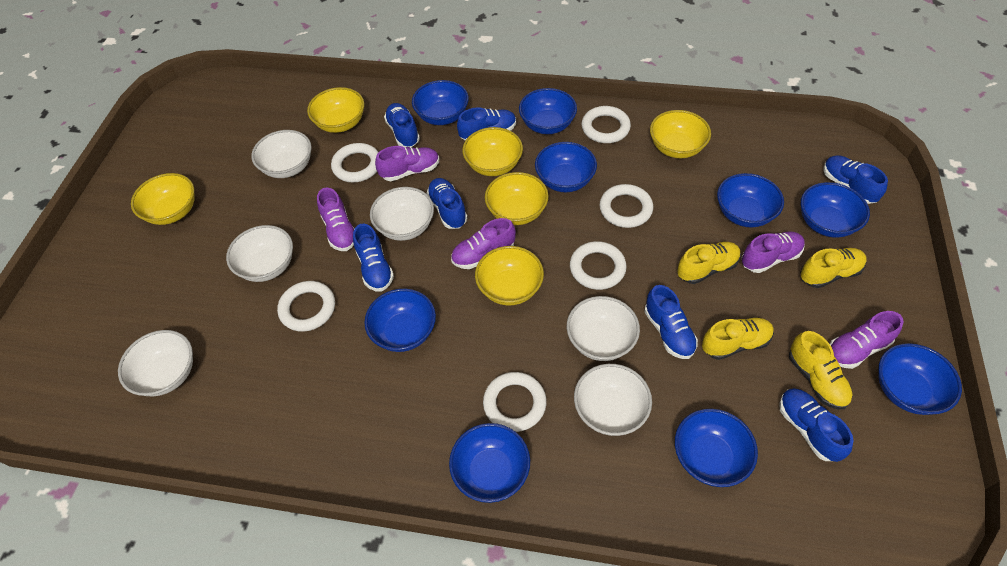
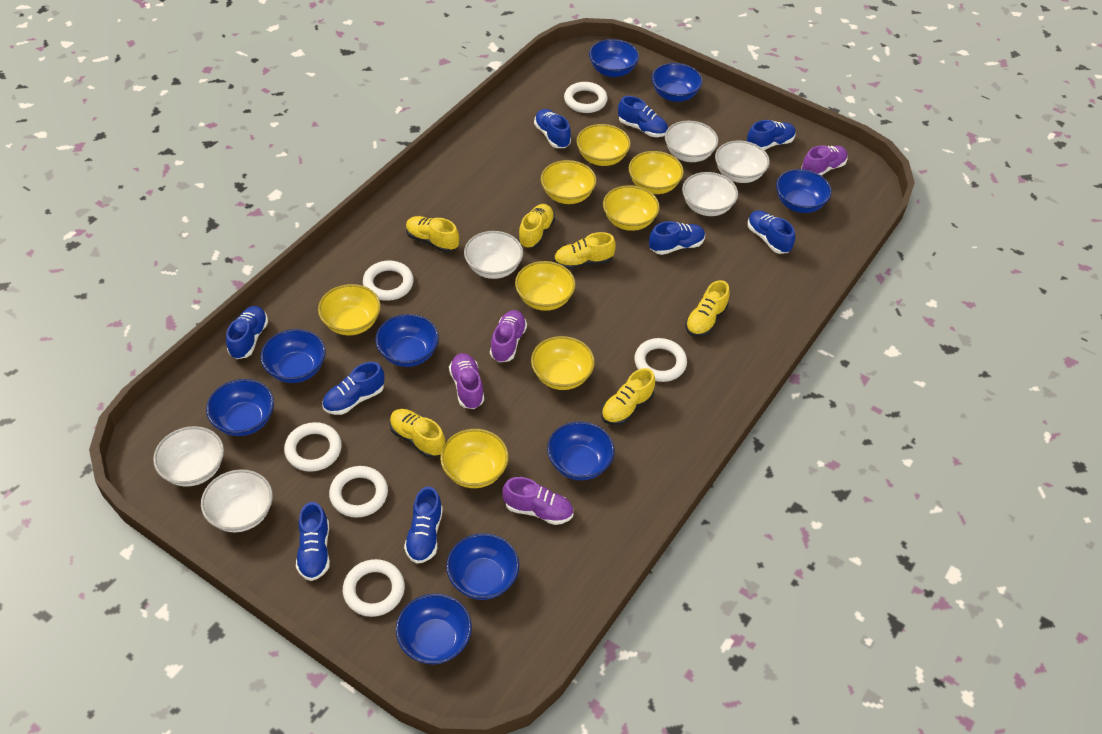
blue shoe: [353,223,394,291] [384,103,420,147] [426,178,467,229] [457,107,516,140] [644,285,698,359] [779,388,853,462] [823,155,888,204] = 7 -> [226,306,268,359] [296,502,330,581] [322,362,384,415] [404,486,443,564] [534,109,571,148] [618,96,668,137] [649,221,705,255] [747,120,796,150] [747,210,795,254] = 9
purple shoe: [317,187,355,251] [375,146,440,181] [451,218,516,269] [742,231,805,273] [830,311,904,369] = 5 -> [449,353,484,409] [490,310,527,363] [502,477,573,525] [801,145,848,176] = 4
yellow bowl: [131,173,195,225] [307,87,364,133] [462,127,523,176] [475,246,544,305] [485,172,549,225] [650,110,711,158] = 6 -> [318,284,381,335] [440,429,509,488] [515,261,576,311] [531,336,595,390] [541,160,597,204] [576,124,631,166] [603,185,660,231] [629,151,684,194] = 8
yellow shoe: [677,242,741,284] [702,317,774,360] [789,331,852,409] [800,248,867,288] = 4 -> [389,409,445,458] [406,216,459,252] [518,204,555,248] [554,232,616,270] [601,368,655,425] [685,280,730,337] = 6

